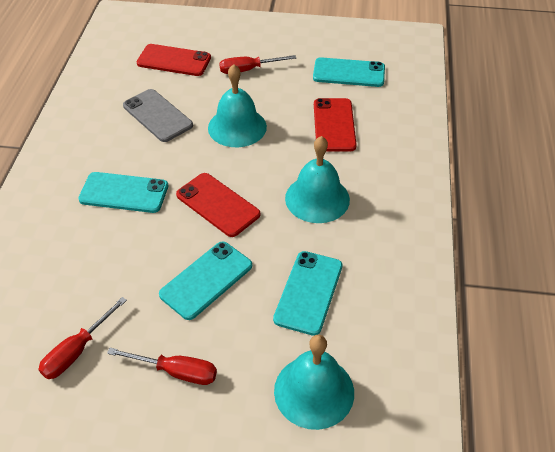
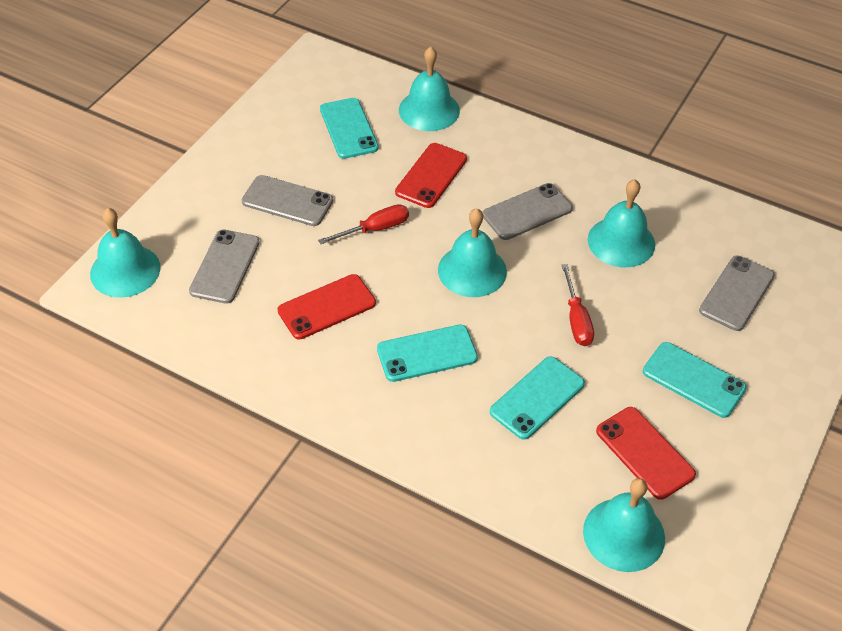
grey phone: [123,89,193,142] = 1 -> [189,230,260,304] [242,175,333,226] [483,183,573,240] [699,255,775,331] = 4
red screwdriver: [38,297,127,379] [107,348,217,385] [219,55,296,74] = 3 -> [318,204,409,244] [562,264,594,346] = 2
turquoise bell: [208,64,267,147] [274,335,354,430] [285,136,350,223] = 3 -> [90,208,160,298] [399,46,460,131] [438,208,507,297] [583,478,665,572] [588,179,655,267] = 5

